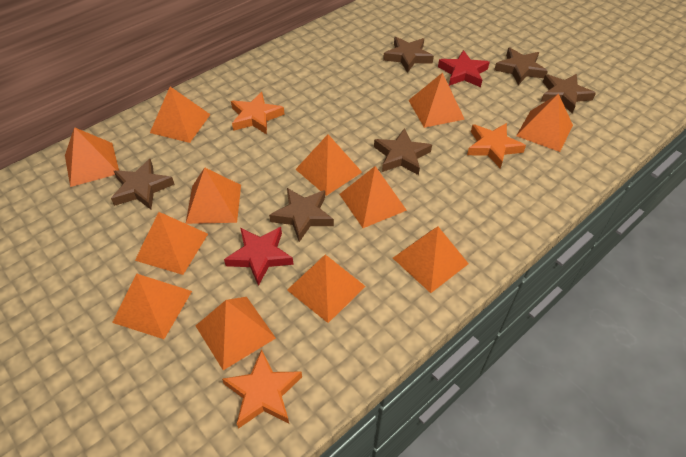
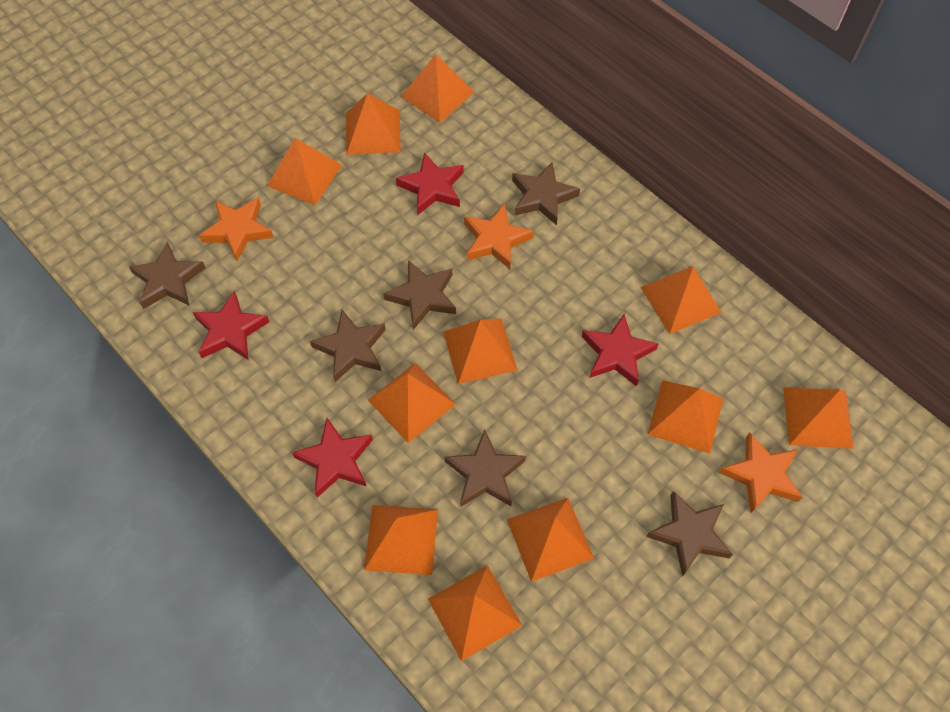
orange pyramid: [65,127,119,187] [112,273,192,339] [135,212,208,275] [150,87,211,143] [186,167,241,224] [195,297,276,370] [287,254,366,323] [295,134,362,196] [339,166,407,228] [393,226,469,293] [408,73,465,128] [516,94,573,152] = 12 -> [267,138,342,205] [346,93,401,155] [364,505,438,575] [368,363,456,443] [401,54,474,123] [428,565,523,661] [443,318,518,384] [507,498,594,582] [640,267,722,334] [647,380,723,454] [783,387,854,449] = 11
red star: [224,227,294,286] [438,50,490,87] = 2 -> [192,291,270,360] [292,418,373,498] [396,152,464,215] [581,314,659,387] = 4

